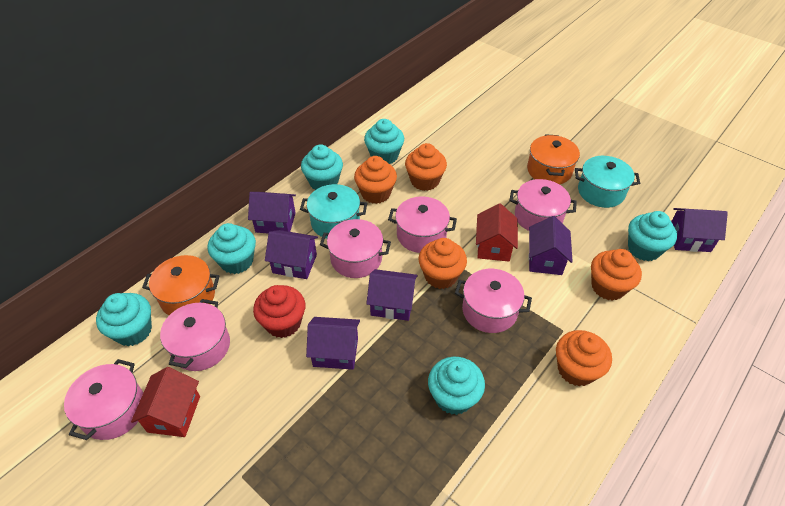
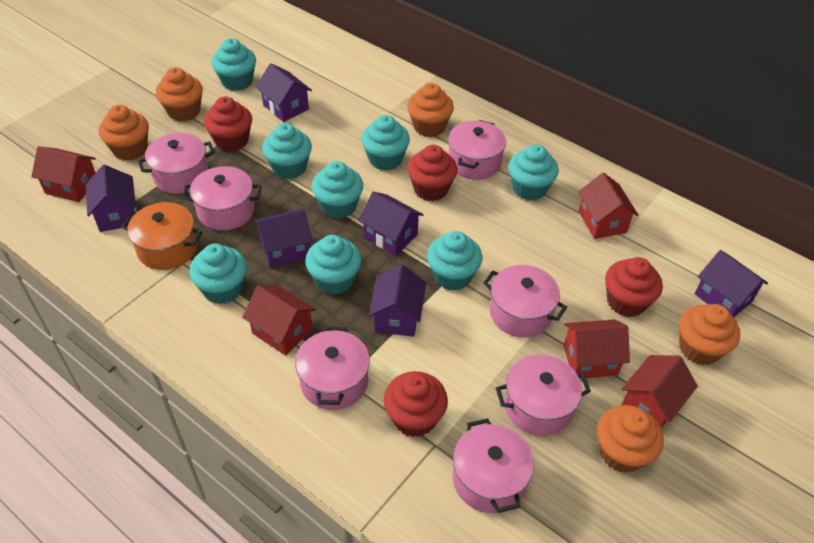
orange pot: [142,255,220,315] [527,134,580,184] = 2 -> [121,202,203,270] = 1
pink pot: [64,359,143,440] [160,299,230,371] [320,219,391,278] [388,196,457,253] [455,269,532,333] [509,179,577,231] = 6 -> [138,133,215,194] [182,166,261,230] [295,327,370,410] [448,120,506,180] [453,418,534,513] [483,265,567,338] [496,354,591,436] = 7
red cupcake: [253,285,305,338] = 1 -> [204,96,252,152] [384,371,448,437] [407,145,457,201] [605,257,663,317] = 4
red house: [131,367,200,437] [476,203,518,262] = 2 -> [31,146,96,202] [242,285,316,355] [563,319,630,379] [578,173,639,239] [621,355,698,428] = 5
turquoise cupcake: [96,293,152,346] [208,223,256,274] [301,144,343,190] [364,119,404,164] [428,357,485,415] [628,211,677,261] = 6 -> [189,243,247,304] [211,38,256,91] [262,123,312,179] [305,235,362,295] [312,161,363,219] [361,115,410,171] [427,231,482,291] [508,144,559,200] = 8
turquoise pot: [300,184,367,239] [575,156,640,208] = 2 -> none = 0

